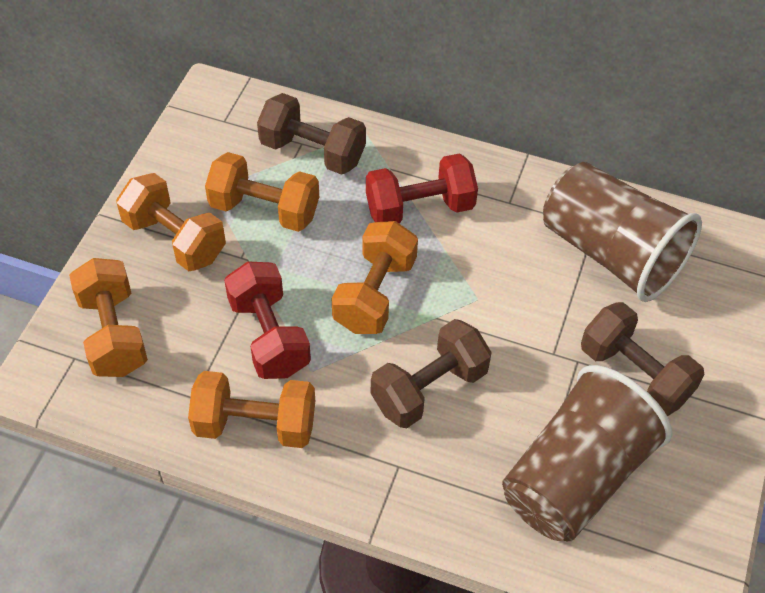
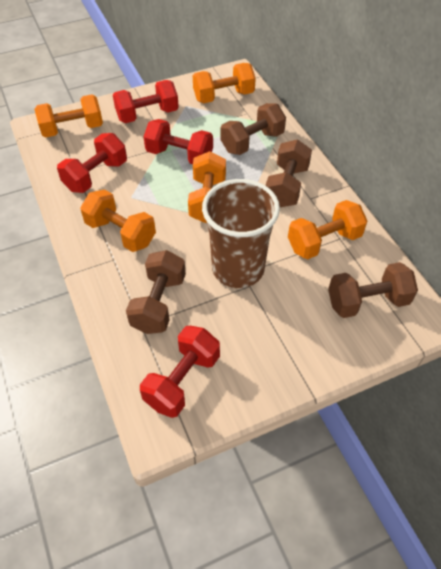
brown cup: [502,365,672,541] [543,162,702,302] = 2 -> [202,179,280,288] = 1
brown dumbbell: [257,93,366,175] [371,319,492,428] [581,302,704,416] = 3 -> [126,250,186,334] [221,103,286,155] [266,139,312,207] [328,262,418,318] = 4
red dumbbell: [224,261,311,379] [366,154,478,224] = 2 -> [57,133,127,193] [113,80,179,123] [140,326,220,418] [143,119,213,164] = 4

